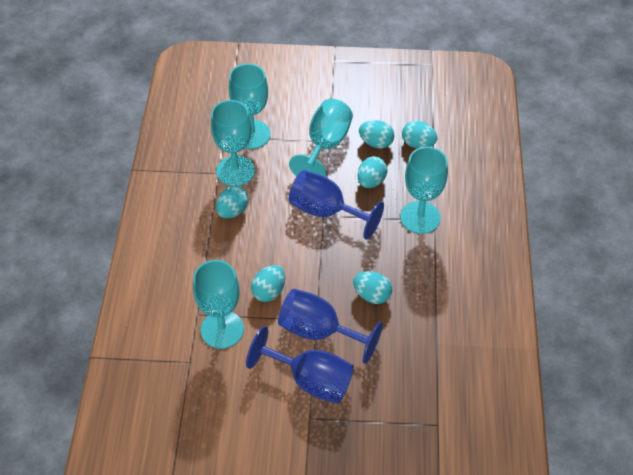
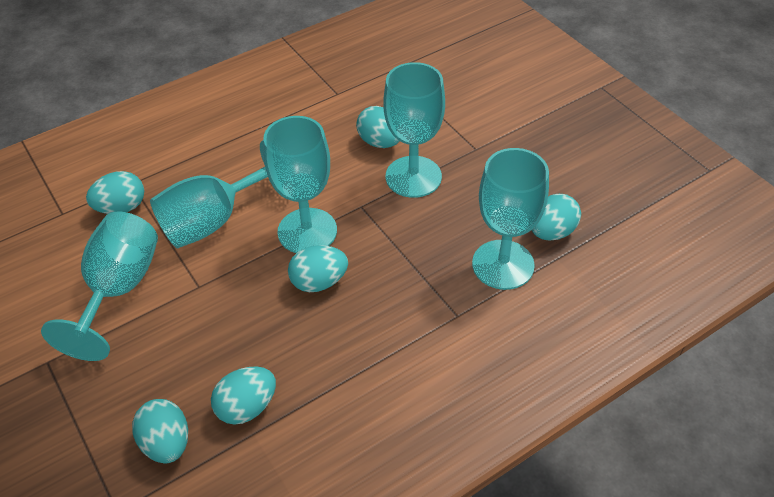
blue goblet: [246,326,354,404] [278,289,383,364] [289,170,384,240] = 3 -> none = 0

